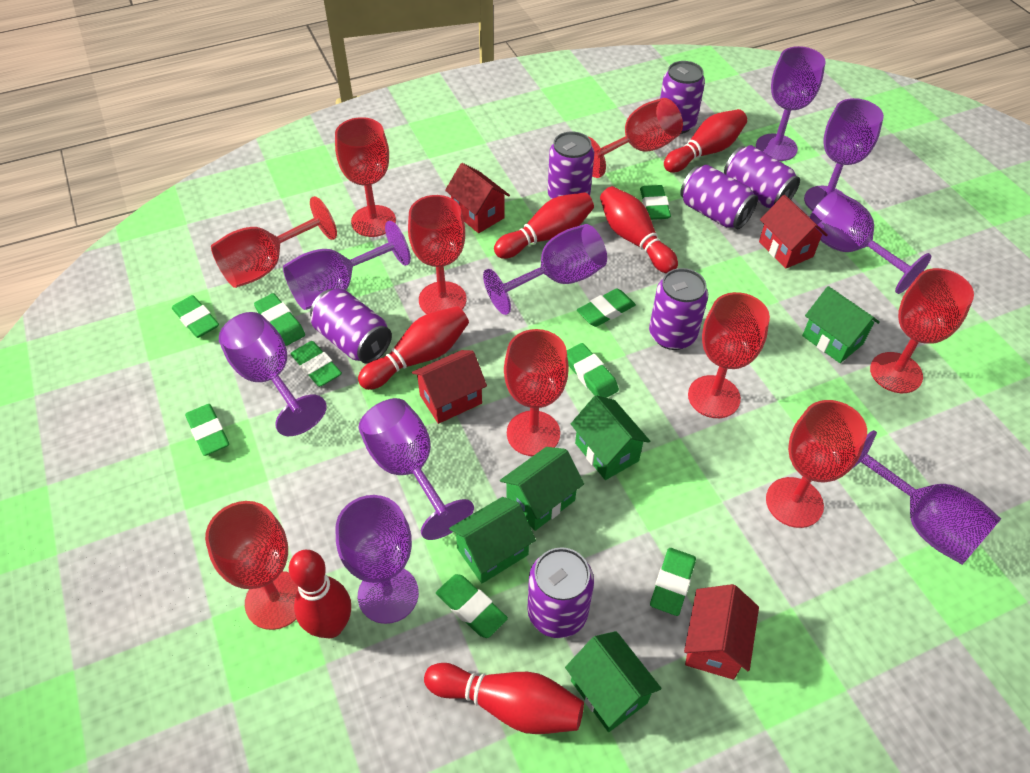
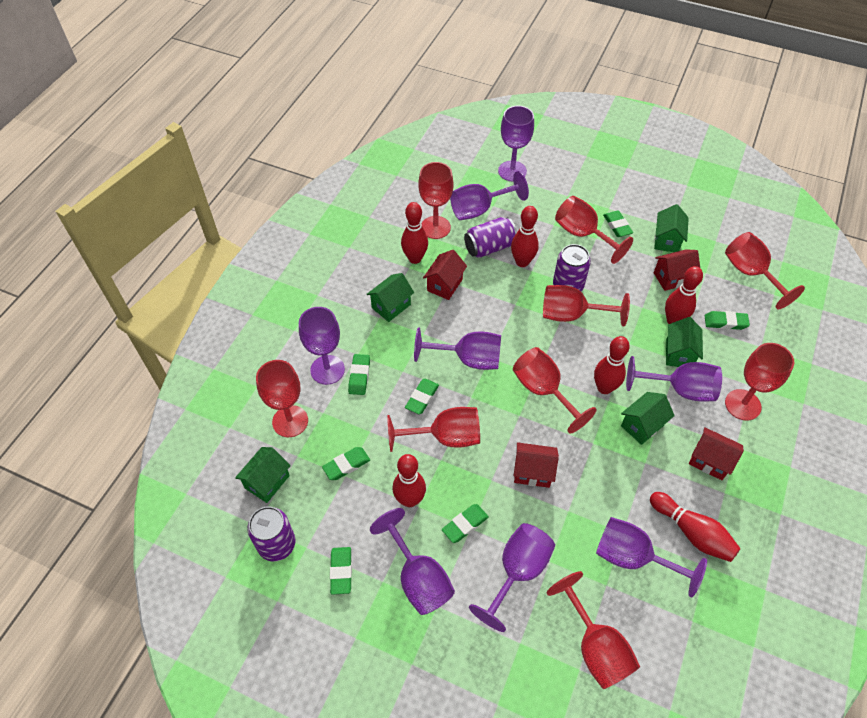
green eraser: [172,295,219,338] [185,404,229,456] [254,293,305,346] [290,341,342,387] [436,574,508,638] [567,343,619,398] [577,288,636,327] [640,185,671,220] [650,548,696,616] = 9 -> [322,447,370,480] [330,547,352,595] [348,354,370,395] [405,379,439,414] [442,504,489,543] [603,211,633,237] [705,311,750,330] = 7
purple can: [310,288,392,364] [527,547,594,638] [548,131,594,199] [649,268,708,350] [660,61,705,134] [680,165,758,229] [724,145,800,208] = 7 -> [247,506,296,561] [464,217,517,258] [553,244,591,291] = 3
purple goblet: [219,312,327,436] [283,221,411,310] [335,495,419,624] [358,398,474,540] [483,224,607,315] [756,46,826,161] [804,98,884,211] [809,191,932,294] [852,430,1001,565] = 9 -> [299,307,345,385] [370,508,455,615] [414,327,501,370] [450,171,529,220] [469,523,555,632] [498,106,534,182] [596,517,707,597] [626,356,722,401] = 8

